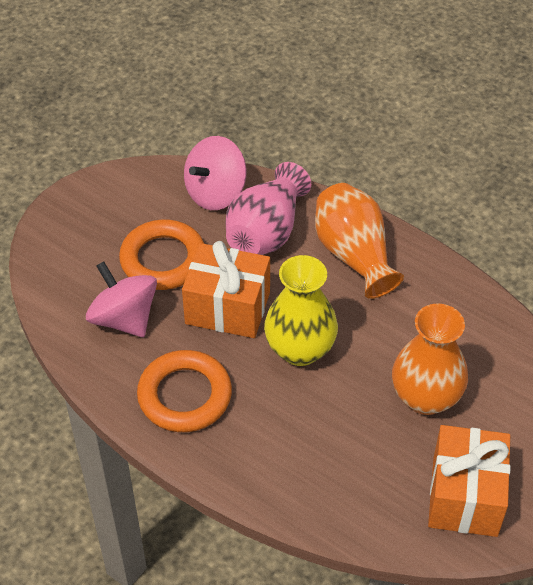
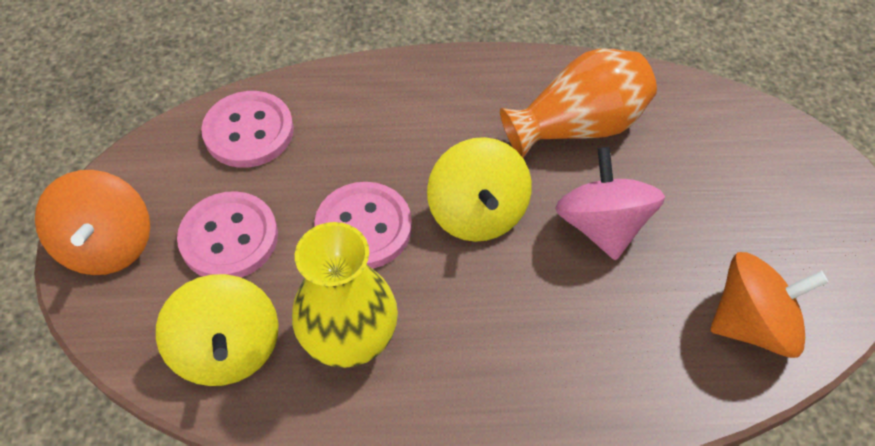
orange gift: [182,241,270,338] [428,425,510,537] = 2 -> none = 0
orange ring: [119,219,204,290] [137,350,232,432] = 2 -> none = 0
orange spinning top: none = 0 -> [35,170,150,275] [710,252,828,358] = 2
orange vase: [315,183,404,299] [392,303,468,415] = 2 -> [500,48,657,158] = 1
pink button: none = 0 -> [177,191,278,278] [201,91,294,168] [314,182,412,269] = 3
pink spinning top: [86,262,157,337] [184,136,246,210] = 2 -> [555,147,665,260] = 1
pink vase: [226,162,311,255] = 1 -> none = 0
yellow spinning top: none = 0 -> [156,274,278,386] [427,137,532,242] = 2

